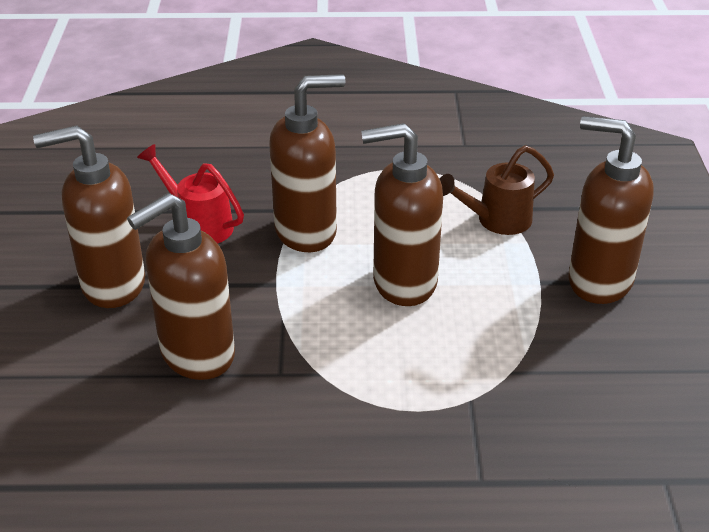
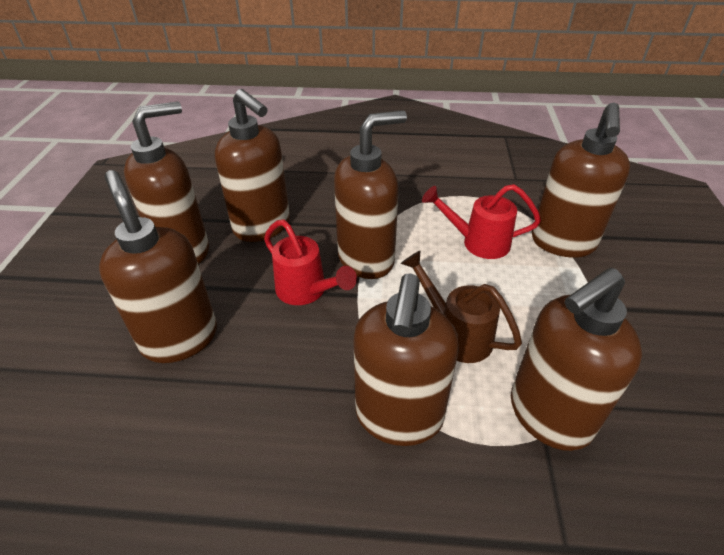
brown soap dispenser: [33,125,145,308] [127,193,235,380] [269,74,346,252] [361,123,443,306] [568,116,654,304] = 5 -> [99,170,217,363] [124,101,209,264] [215,89,290,242] [334,111,407,279] [353,273,459,446] [511,268,642,451] [532,102,630,257] = 7
red watering can: [137,144,244,244] = 1 -> [264,219,357,305] [422,184,541,259] = 2

